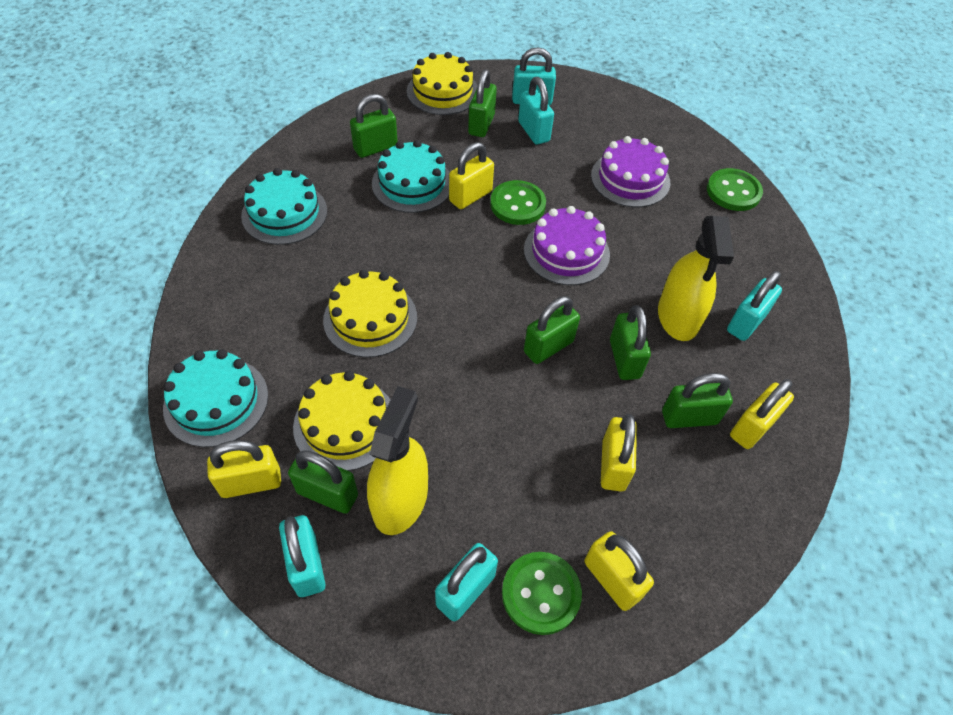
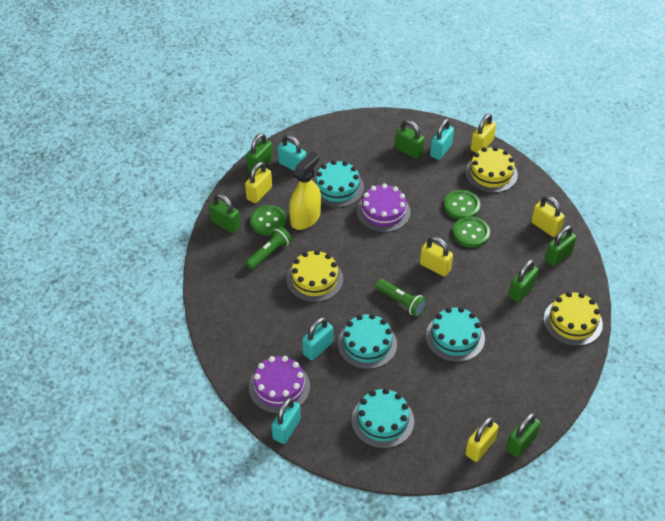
green flashlight: none = 0 -> [245,226,292,270] [375,279,427,317] = 2
turquoise cake: [163,349,268,447] [241,168,327,245] [372,140,450,213] = 3 -> [313,160,364,207] [338,314,397,369] [352,388,414,449] [426,307,485,362] = 4
turquoise padlock: [279,515,325,597] [435,543,498,621] [512,47,556,105] [518,77,554,145] [727,271,782,341] = 5 -> [272,398,301,444] [278,135,306,171] [302,317,333,360] [430,119,454,160] = 4
yellow spray bottle: [367,386,428,535] [658,216,734,341] = 2 -> [289,152,321,230] = 1

